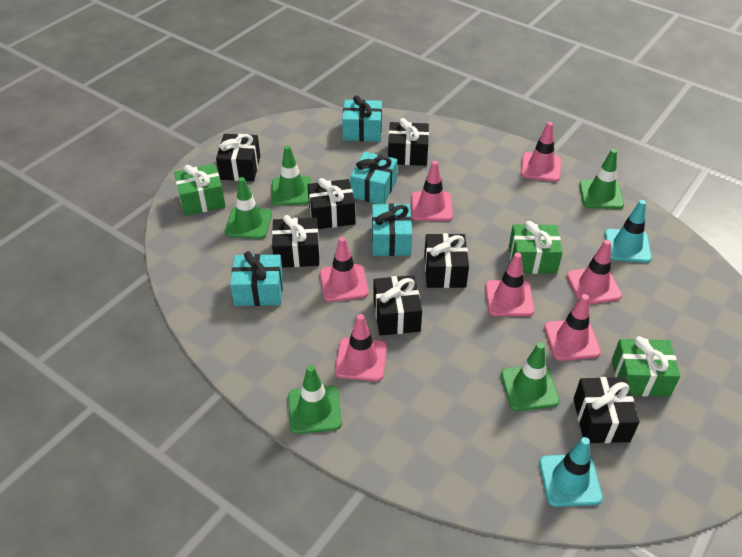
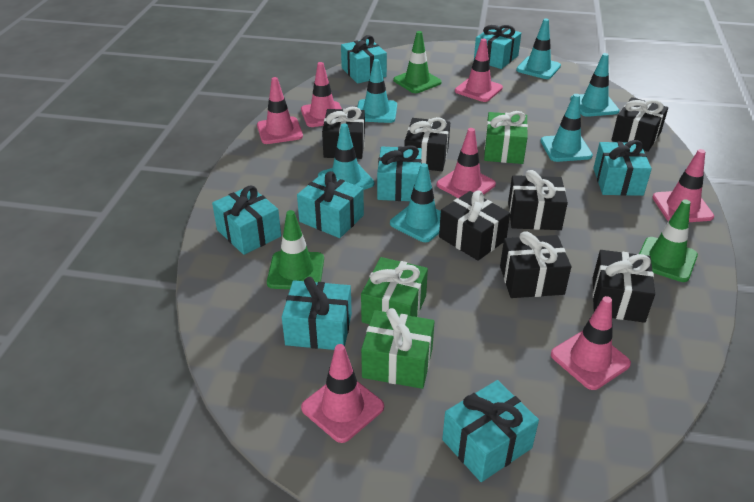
green traffic cone: [225,177,272,239] [271,145,312,206] [288,365,342,434] [501,343,560,411] [579,149,624,209] = 5 -> [267,210,324,289] [393,31,442,93] [639,199,698,282] = 3
turquoise gift: [230,251,283,306] [342,95,382,142] [350,152,397,204] [372,204,412,256] = 4 -> [212,186,281,255] [282,277,352,350] [297,171,364,238] [341,35,387,84] [377,145,422,201] [442,380,539,482] [474,25,521,69] [593,140,652,196] = 8
turquoise traffic cone: [539,437,603,507] [605,200,652,263] = 2 -> [318,123,374,190] [357,59,397,123] [390,163,441,242] [516,19,561,79] [541,94,593,162] [570,53,619,117] = 6

